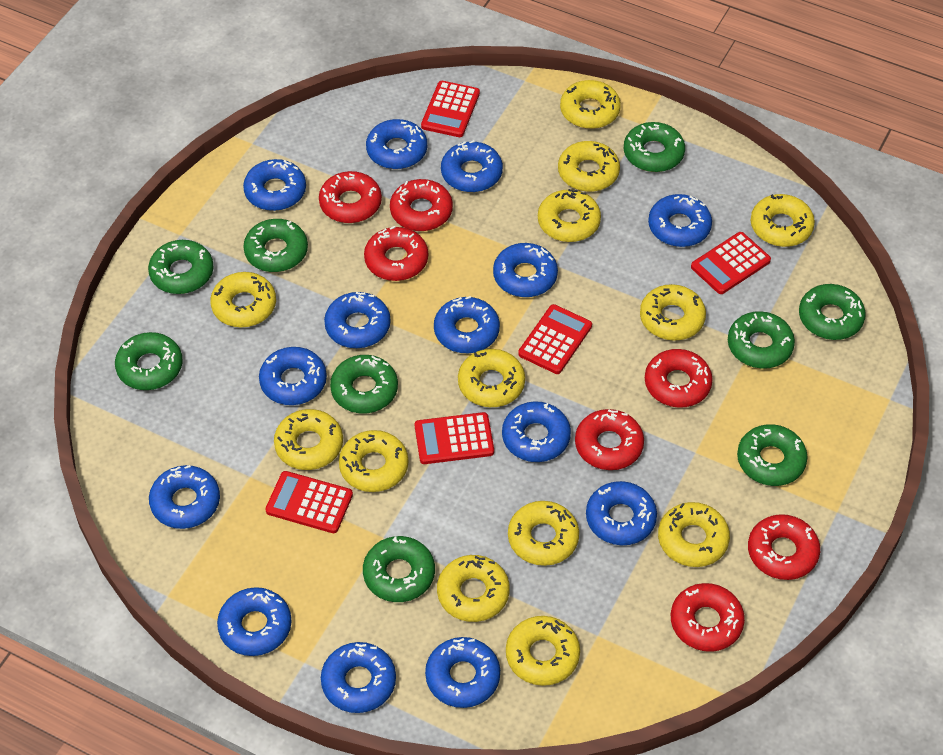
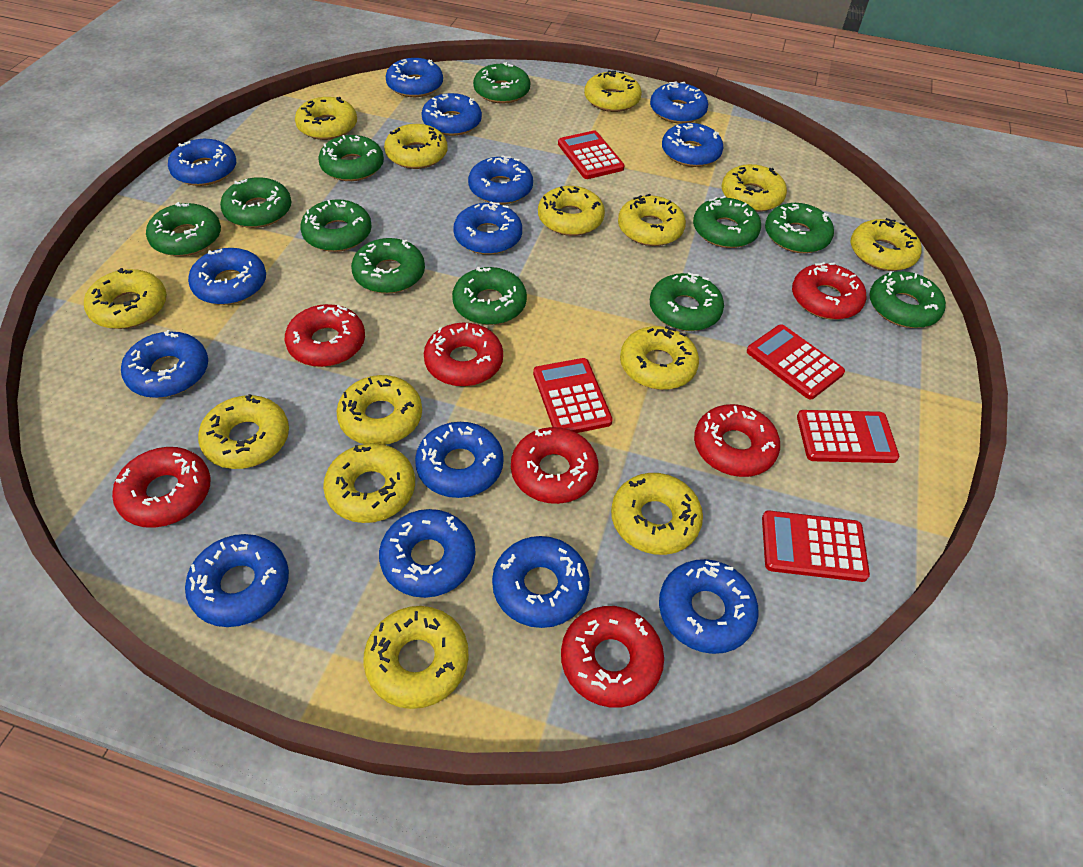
green donut: [115,332,183,390] [148,240,213,294] [243,219,308,272] [330,355,398,413] [363,536,435,602] [624,122,685,172] [728,311,795,369] [737,424,808,486] [799,284,866,340] = 9 -> [146,202,221,256] [220,177,291,228] [300,199,372,252] [318,135,384,181] [351,238,425,294] [452,267,527,325] [473,62,530,104] [650,272,724,331] [693,196,761,248] [765,203,834,253] [869,271,946,328] = 11
yellow donut: [210,272,276,327] [274,409,343,470] [339,430,408,492] [437,555,510,622] [458,349,525,407] [506,616,580,686] [508,501,579,566] [538,189,601,242] [558,141,620,192] [560,80,621,129] [640,284,706,341] [658,502,730,567] [751,194,815,247] = 13 -> [84,268,167,329] [198,394,289,469] [295,97,357,140] [323,443,415,523] [337,375,422,445] [363,606,469,709] [384,124,448,169] [538,186,605,236] [584,70,642,112] [611,473,703,555] [618,194,686,246] [620,326,699,390] [721,164,787,212] [850,218,922,271] = 14

